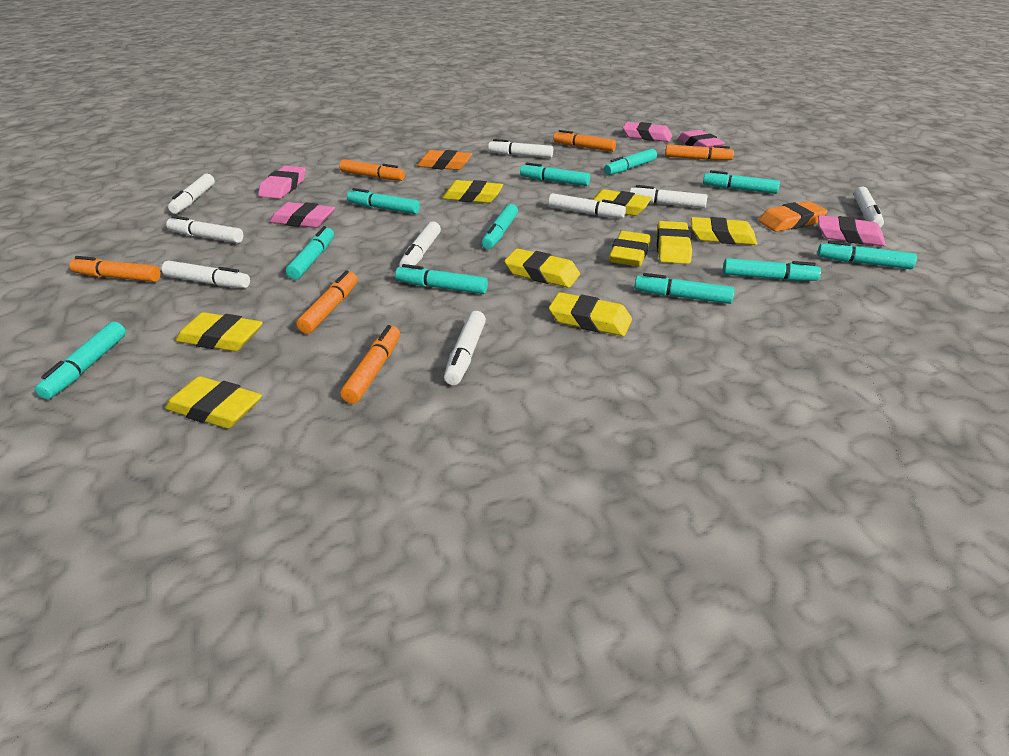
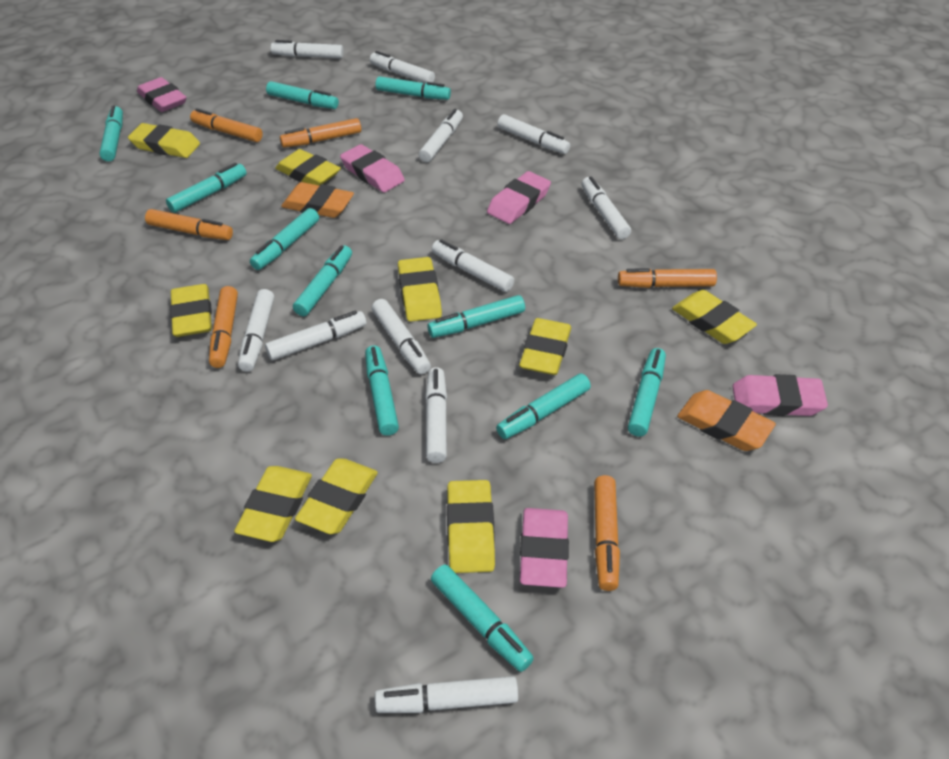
white marker: [162,260,250,288] [166,215,243,243] [168,174,215,214] [399,221,441,267] [444,311,486,385] [488,139,553,158] [548,193,626,218] [630,185,708,208] [853,186,884,228] = 9 -> [238,289,274,372] [265,311,366,360] [271,40,344,58] [370,51,435,84] [372,299,431,374] [375,676,518,713] [419,109,463,162] [425,367,447,463] [432,239,514,292] [498,114,570,154] [581,176,631,239] = 11

